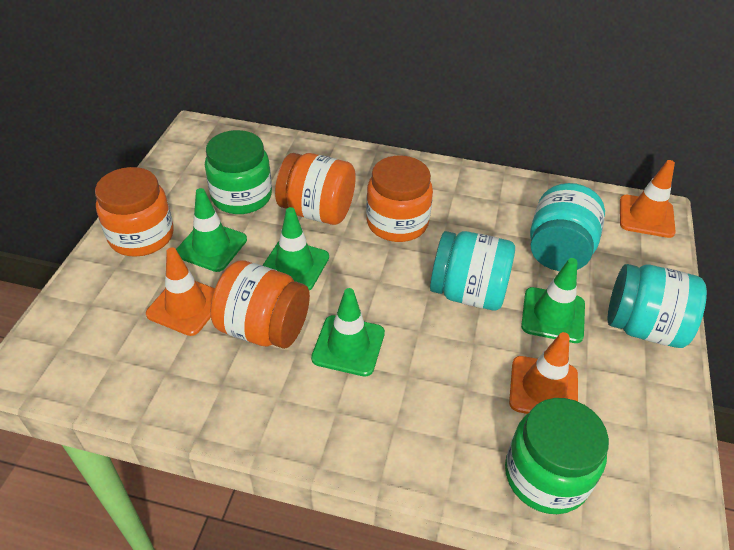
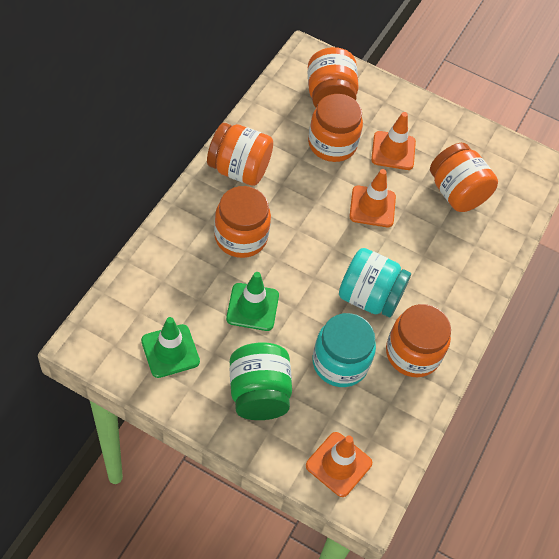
green jar: [205,130,272,214] [505,398,609,514] = 2 -> [230,342,292,420] = 1
green traffic cone: [176,188,247,272] [262,207,329,290] [311,288,385,377] [521,258,585,343] = 4 -> [141,317,200,378] [226,272,279,331] = 2
orange jar: [95,167,174,257] [210,260,310,349] [275,153,356,225] [366,155,433,242] = 4 -> [207,123,273,186] [214,186,271,258] [308,47,359,108] [308,94,363,162] [386,304,451,377] [430,143,498,212] = 6
turquoise jar: [430,231,515,310] [530,183,605,271] [608,264,707,348] = 3 -> [312,313,376,387] [339,248,411,318] = 2

